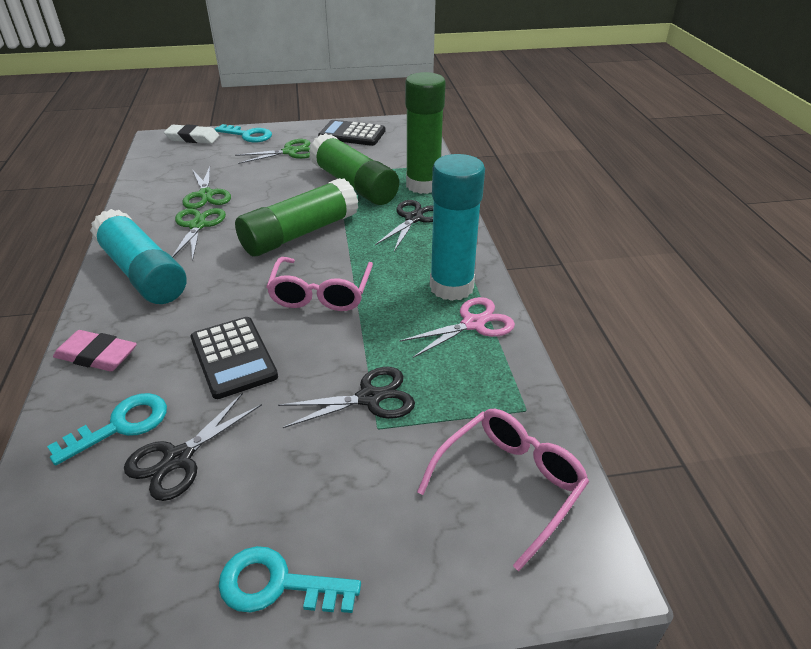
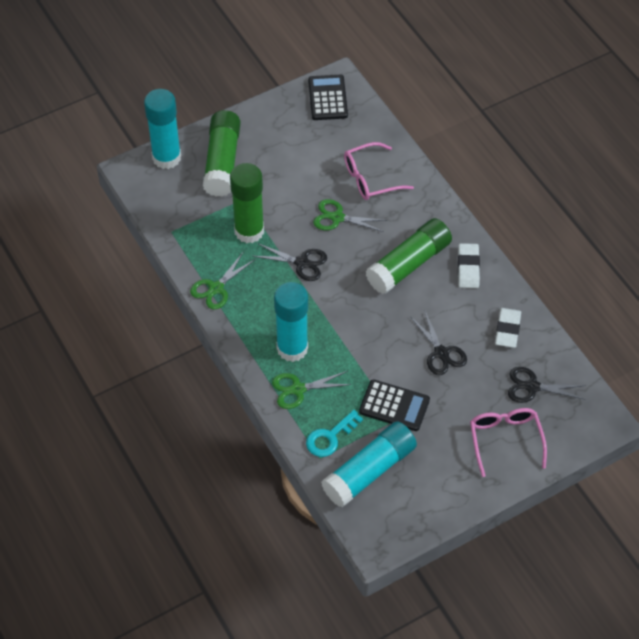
pink eraser: [53,330,137,371] = 1 -> none = 0
pink scissors: [399,297,515,358] = 1 -> none = 0
turquoise glue stick: [90,209,187,304] [430,154,485,301] = 2 -> [144,89,181,169] [274,282,308,362] [321,421,417,507] = 3
turquoise key: [47,393,167,466] [214,124,272,142] [218,546,361,613] = 3 -> [306,410,363,457] = 1
white eraser: [164,124,219,144] = 1 -> [458,243,480,288] [495,308,521,348] = 2

